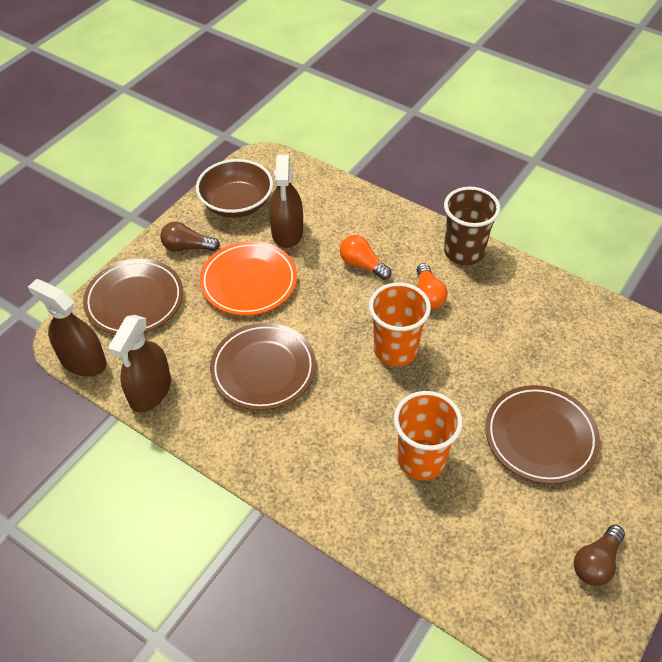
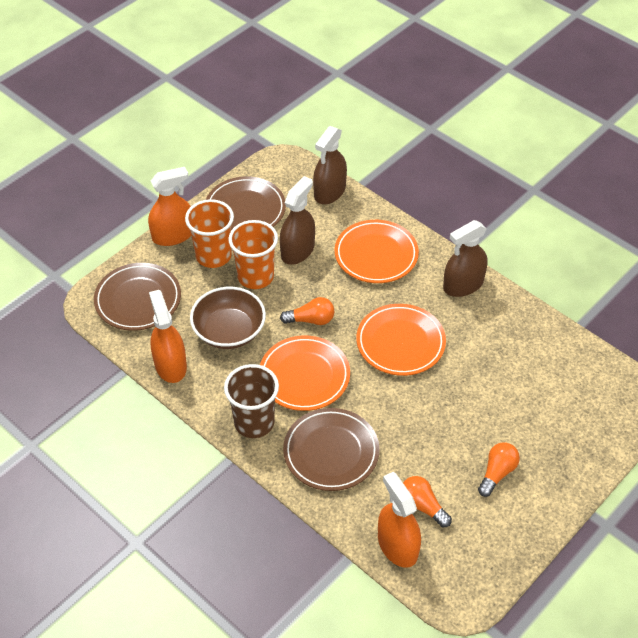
brown light bulb: [160,221,220,252] [574,525,625,586] = 2 -> none = 0
orange light bulb: [340,235,391,280] [417,263,448,310] = 2 -> [280,297,334,325] [403,476,452,527] [478,442,520,497] = 3
orange plate: [199,241,297,316] = 1 -> [260,336,350,411] [335,220,419,283] [356,304,446,376] = 3
orange spray bottle: none = 0 -> [148,167,192,246] [149,290,187,383] [378,472,421,568] = 3

